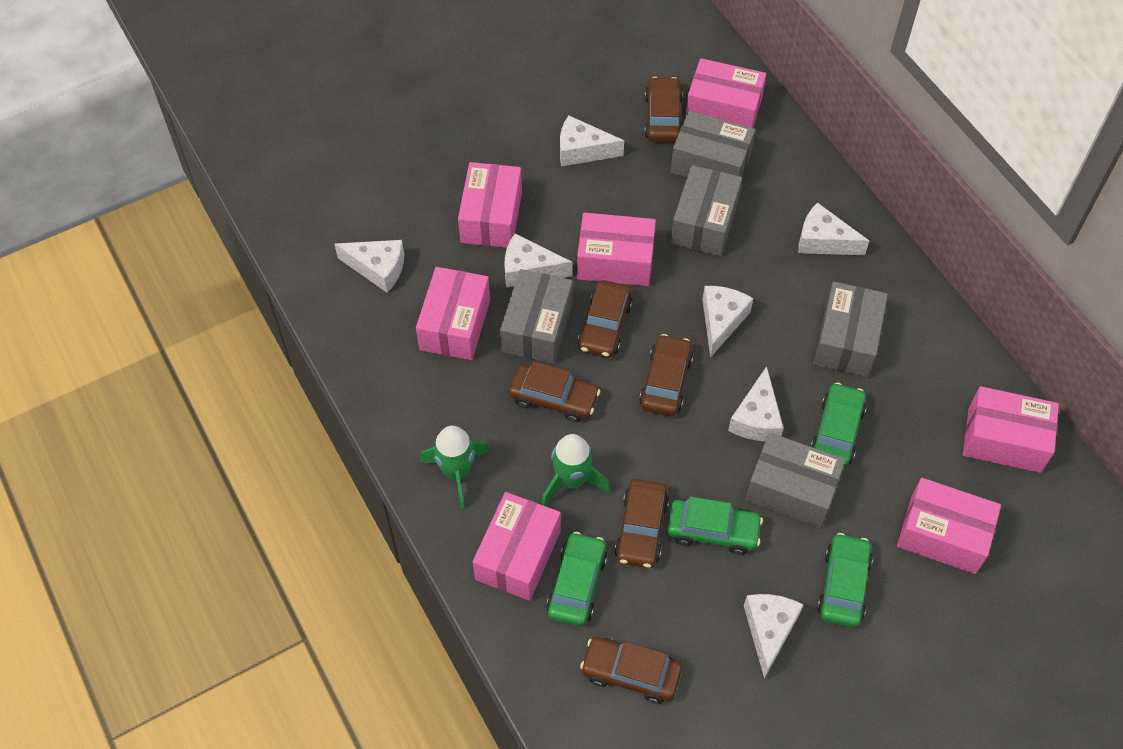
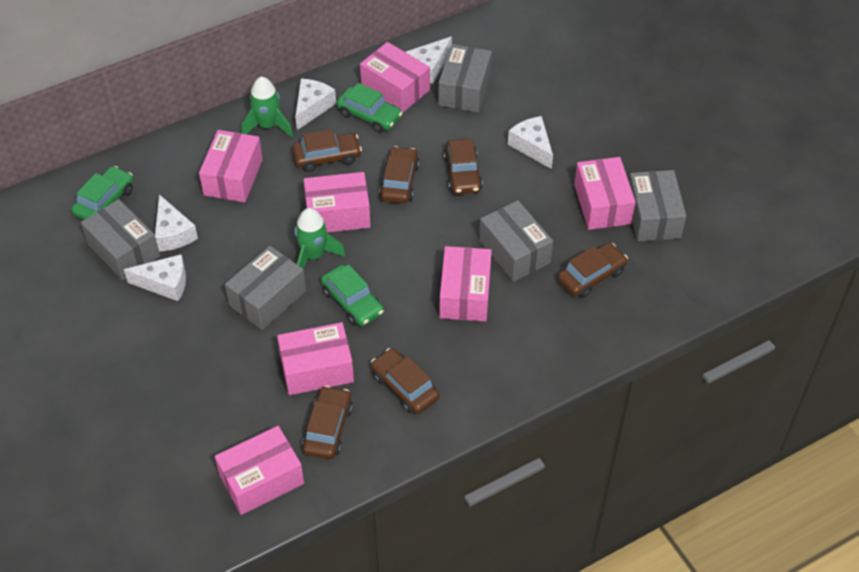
green car: [546,532,607,626] [667,496,763,555] [810,382,867,468] [817,533,873,628] = 4 -> [71,166,133,220] [321,264,384,326] [336,83,403,133] = 3
white cheese: [334,240,404,293] [504,233,573,287] [560,115,624,167] [702,286,753,358] [728,366,784,441] [744,594,804,679] [798,202,869,255] = 7 -> [124,254,186,301] [155,194,198,252] [295,79,336,130] [406,37,452,84] [508,116,553,169] = 5

